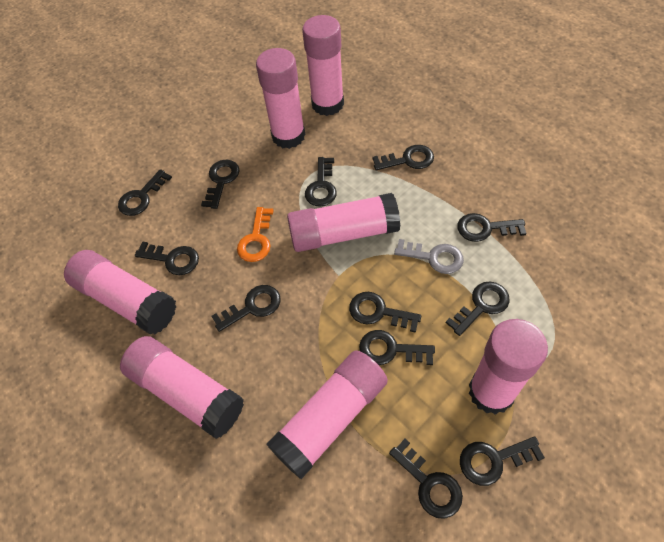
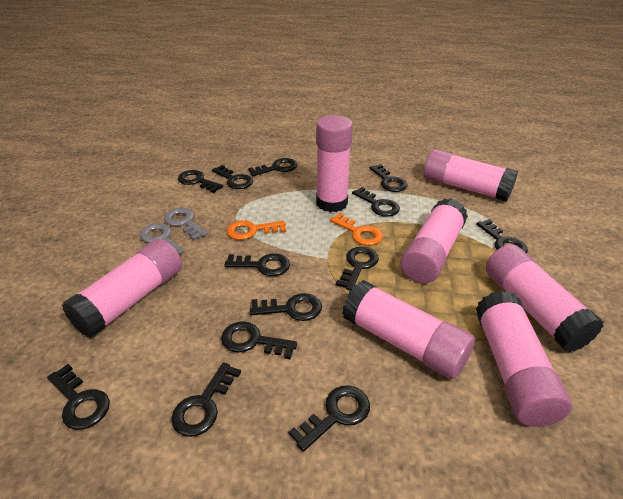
black key: [118,169,172,216] [135,241,199,275] [201,160,240,209] [211,285,281,332] [305,157,337,207] [349,292,421,333] [359,330,435,365] [372,145,434,170] [389,439,463,519] [446,282,510,336] [457,213,526,242] [460,436,545,486] = 12 -> [47,364,110,430] [171,362,241,437] [178,170,223,193] [212,165,253,189] [221,321,297,359] [224,253,290,276] [248,158,297,176] [250,293,322,321] [289,385,370,452] [336,247,379,290] [352,187,400,217] [370,164,407,192] [476,219,528,253] = 13
grey key: [394,239,464,274] = 1 -> [140,223,185,255] [164,208,208,241] = 2
orange key: [237,207,274,262] = 1 -> [227,220,286,240] [330,213,383,246] = 2

